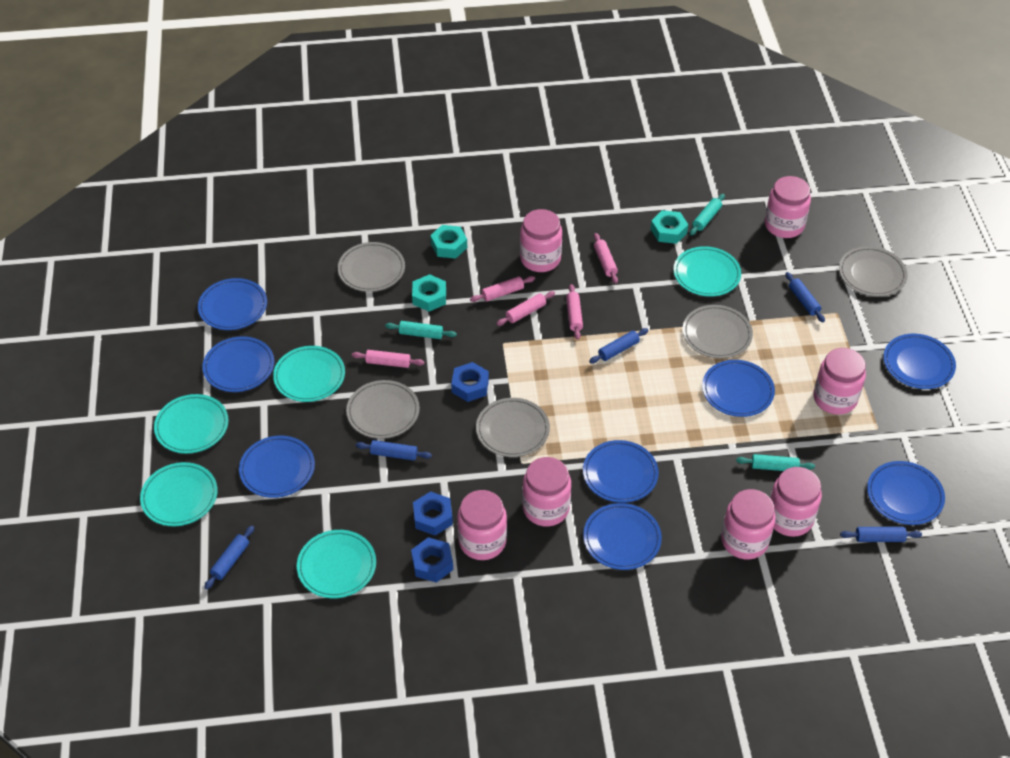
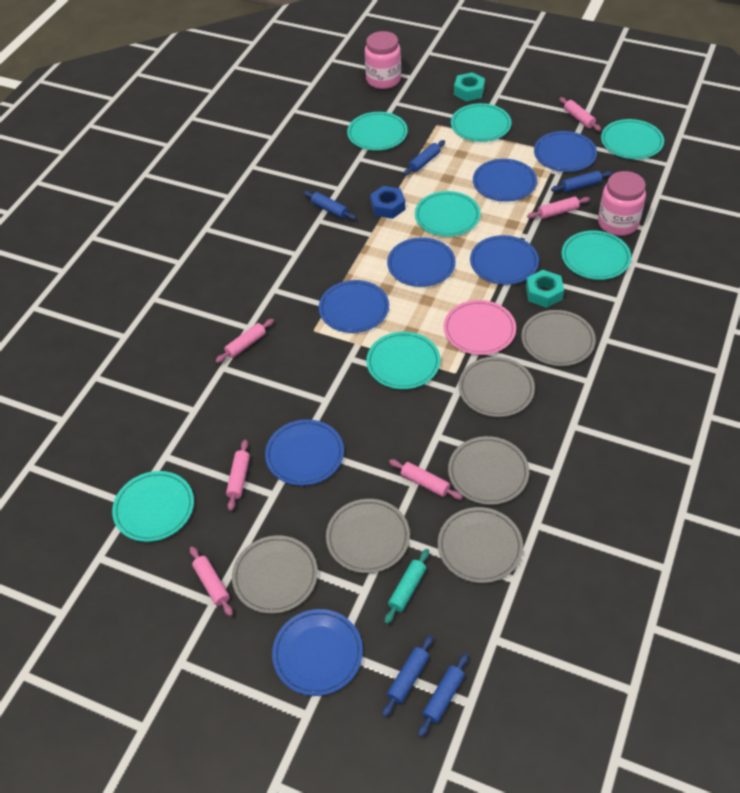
blue nut: [411,537,453,583] [413,491,453,536] [451,362,489,402] = 3 -> [370,186,405,219] = 1
blue plate: [198,278,267,330] [202,336,274,392] [239,436,315,498] [583,440,659,503] [583,503,662,570] [702,360,775,417] [867,461,945,525] [883,334,956,389] = 8 -> [265,419,344,486] [272,609,363,696] [319,280,389,333] [387,237,456,287] [470,235,539,285] [473,159,537,202] [534,131,597,172] = 7
grey plate: [338,242,405,292] [346,380,420,439] [476,398,550,457] [682,305,753,359] [839,246,907,297] = 5 -> [232,535,318,614] [326,499,410,573] [438,507,523,583] [448,436,529,505] [458,357,535,417] [521,310,596,366] = 6
pink jar: [457,490,507,560] [520,209,562,272] [522,457,571,526] [721,489,776,559] [765,176,811,238] [770,467,822,537] [813,348,866,415] = 7 -> [365,31,401,89] [598,171,646,236] = 2
pink plate: none = 0 -> [444,300,516,355] = 1
pink rolling pin: [352,350,424,368] [470,276,535,302] [496,291,555,326] [566,284,583,340] [594,233,618,284] = 5 -> [190,546,233,616] [215,319,274,363] [226,440,250,511] [389,459,463,500] [527,197,590,219] [559,97,601,131] = 6
turquoise nut: [412,274,446,311] [430,225,467,259] [651,210,688,244] = 3 -> [454,72,485,101] [526,270,564,308] = 2
turquoise plate: [140,462,218,526] [154,394,229,454] [273,346,345,402] [297,530,376,598] [673,246,741,297] = 5 -> [112,471,194,542] [347,112,408,151] [366,332,440,389] [415,191,481,237] [451,103,512,142] [562,230,631,280] [601,119,664,159] = 7
turquoise rolling pin: [385,321,457,339] [690,194,725,235] [736,454,815,471] = 3 -> [385,549,429,624] = 1

